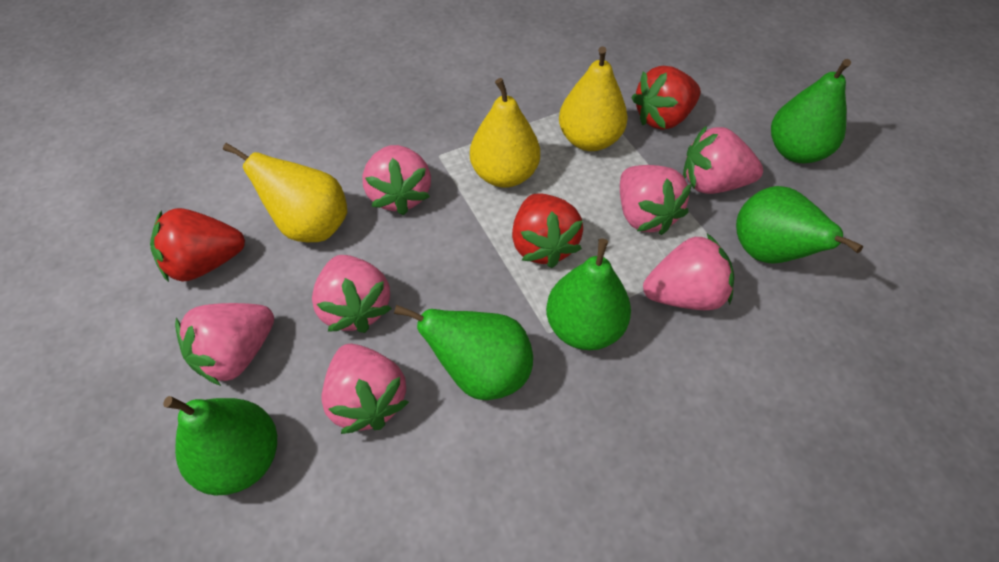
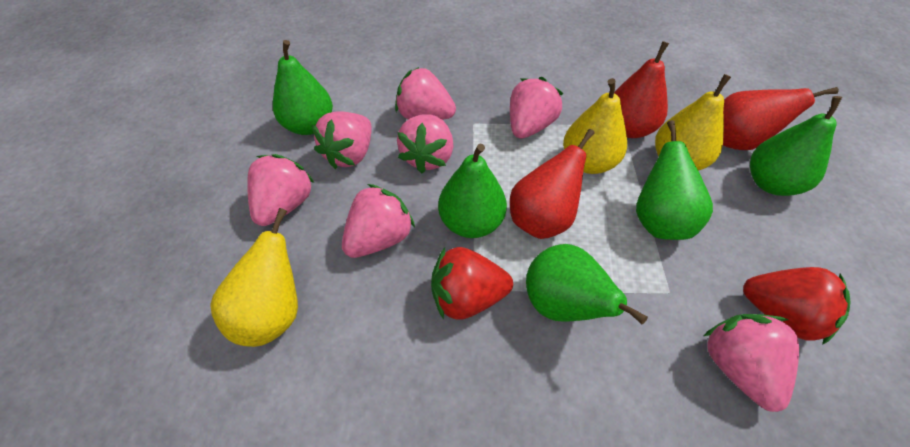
red pear: none = 0 -> [510,129,595,239] [614,41,669,138] [723,87,839,150] = 3
red strawberry: [150,208,245,282] [512,193,583,268] [632,66,701,130] = 3 -> [431,247,513,319] [743,267,851,345] = 2

